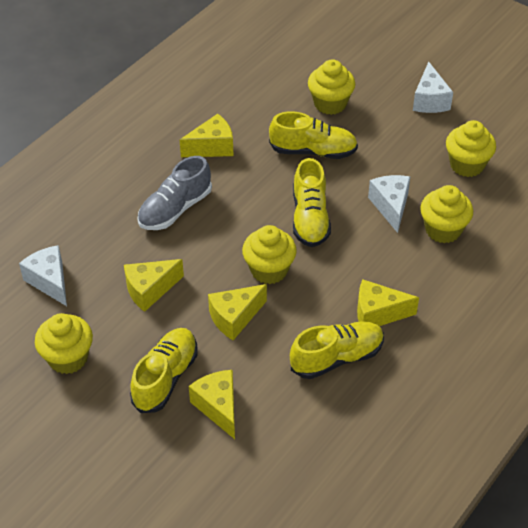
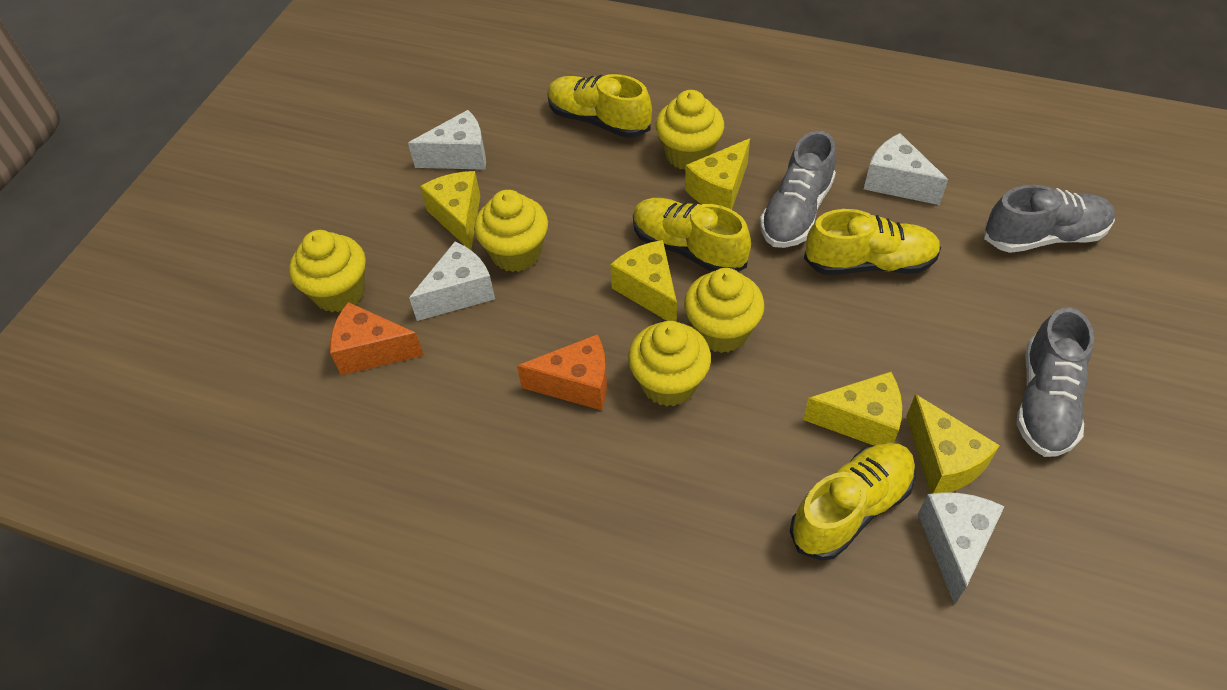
grey shoe: [137,156,212,230] = 1 -> [760,131,836,248] [984,185,1115,253] [1016,307,1094,457] = 3
orange cheese: none = 0 -> [330,302,424,375] [517,334,607,410] = 2
white cheese: [19,245,67,306] [368,175,410,233] [413,62,453,113] = 3 -> [408,110,486,170] [409,241,495,321] [864,133,948,205] [918,492,1005,605] = 4

